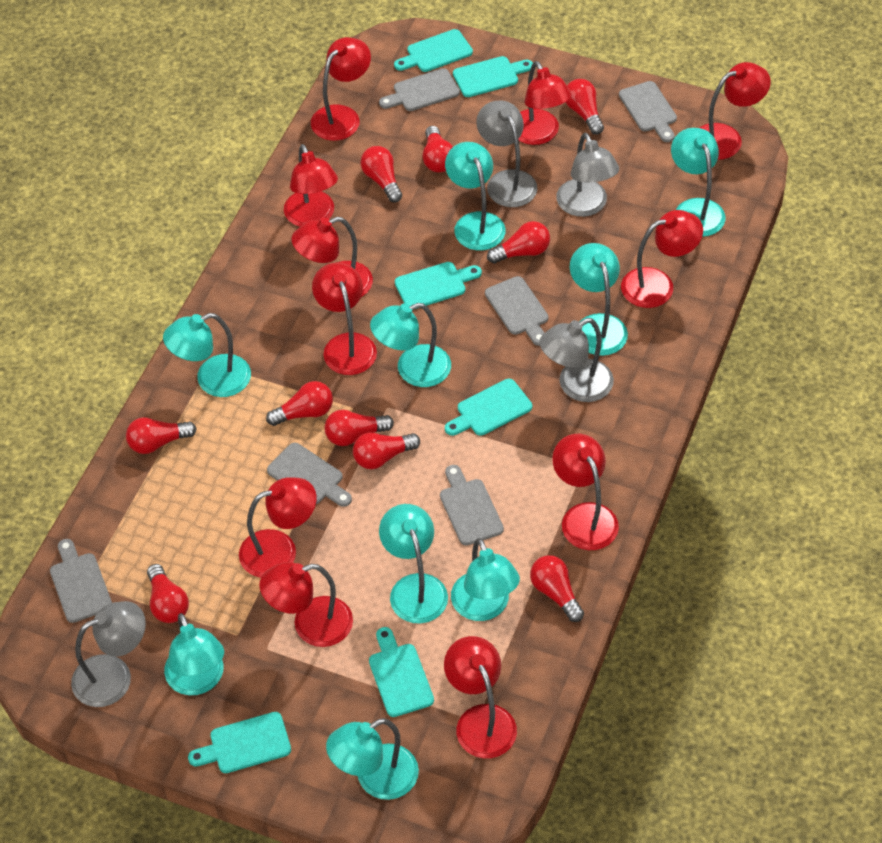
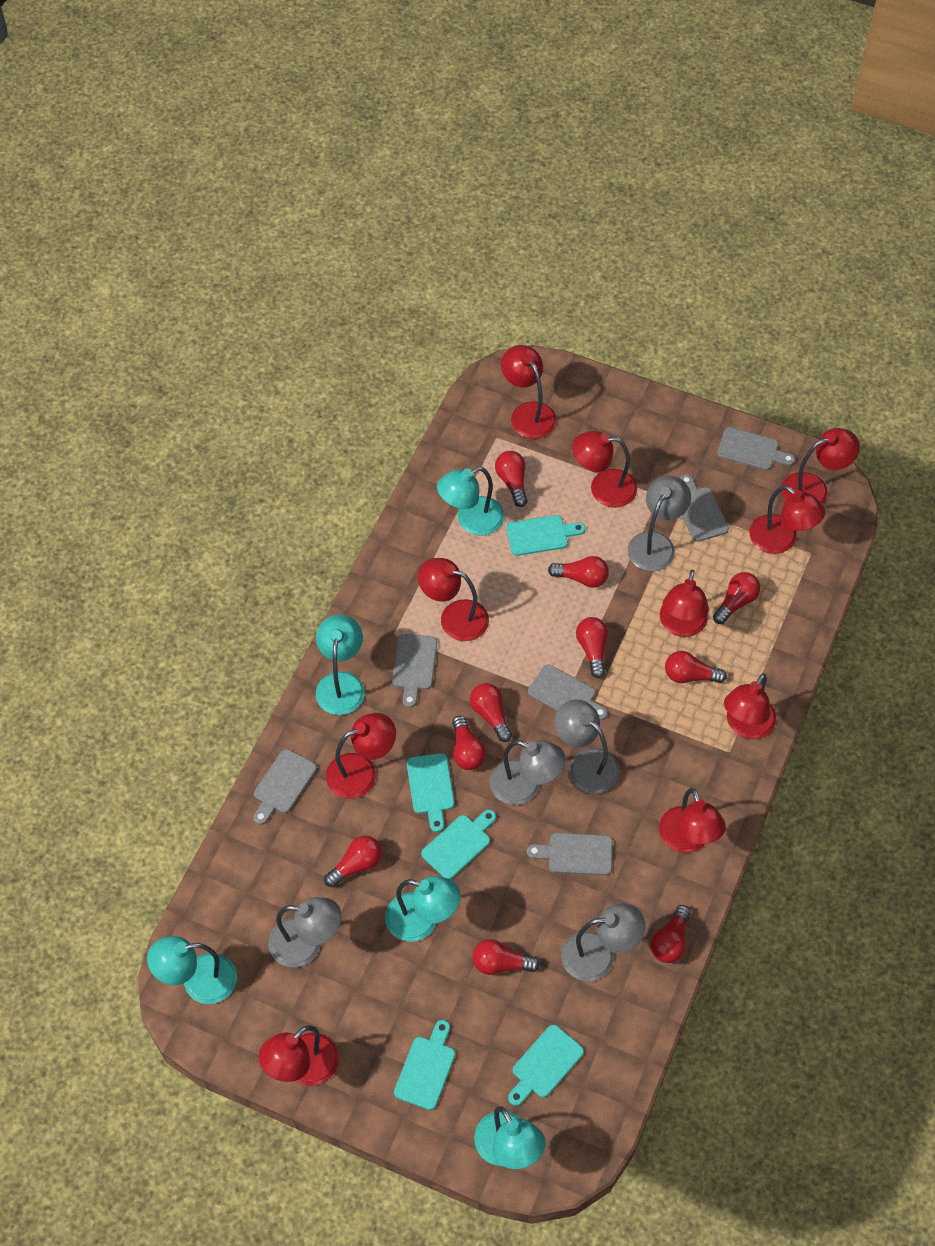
grey lamp: [71,601,146,707] [476,101,538,207] [539,318,614,402] [556,133,619,217] = 4 -> [268,897,342,967] [490,740,566,805] [555,699,620,794] [561,903,645,981] [628,476,691,572] = 5
red lamp: [239,477,317,578] [259,562,353,647] [284,144,338,227] [291,217,373,297] [311,37,371,141] [312,262,377,375] [444,636,517,759] [519,61,572,145] [552,434,619,550] [621,210,703,308] [699,62,771,160] = 11 -> [259,1025,339,1086] [326,713,396,799] [418,558,489,641] [501,345,556,439] [572,431,637,508] [659,788,726,853] [660,570,709,637] [724,673,776,739] [750,485,825,554] [781,428,860,504] = 10
turquoise cutting board: [188,712,291,773] [369,627,434,717] [394,29,473,72] [395,262,482,309] [445,379,532,436] [453,56,533,97] = 6 -> [394,1020,455,1110] [407,753,455,832] [421,809,496,879] [506,515,585,556] [508,1025,584,1106] = 5
turquoise lamp: [163,313,251,397] [164,613,224,695] [326,718,419,800] [370,303,451,387] [379,504,448,624] [445,142,505,250] [451,538,520,621] [570,243,628,356] [671,128,725,237] = 9 -> [147,936,237,1004] [316,614,365,715] [385,876,461,942] [437,467,504,536] [474,1106,546,1169] = 5

